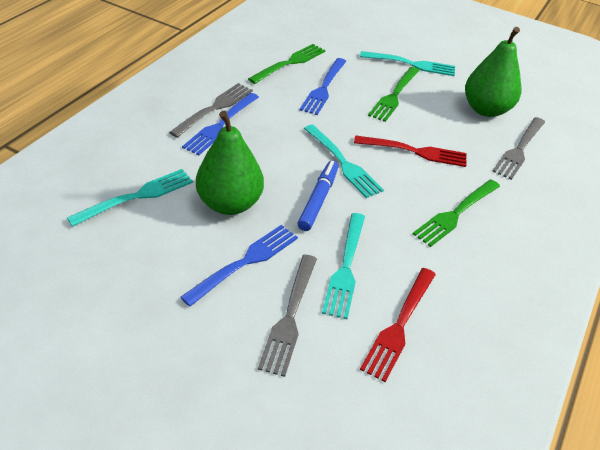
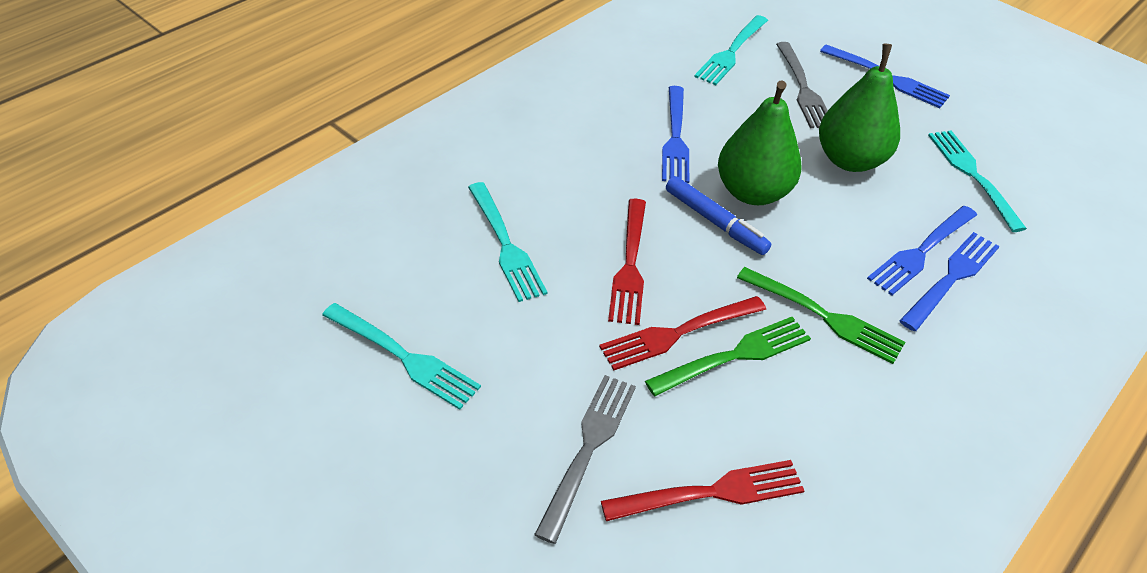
blue fork: [180,225,298,307] [182,93,259,155] [300,58,346,115] = 3 -> [662,86,689,183] [820,44,950,108] [867,206,977,296] [899,232,1000,331] = 4
green fork: [248,44,326,84] [368,67,420,122] [413,180,500,247] = 3 -> [645,317,811,396] [737,267,905,364] = 2
grey fork: [169,83,253,138] [258,255,317,377] [492,117,545,180] = 3 -> [534,375,636,544] [776,42,828,128] = 2
red fork: [354,135,467,167] [360,268,436,382] = 2 -> [599,296,766,370] [601,460,804,521] [608,199,646,325] = 3

